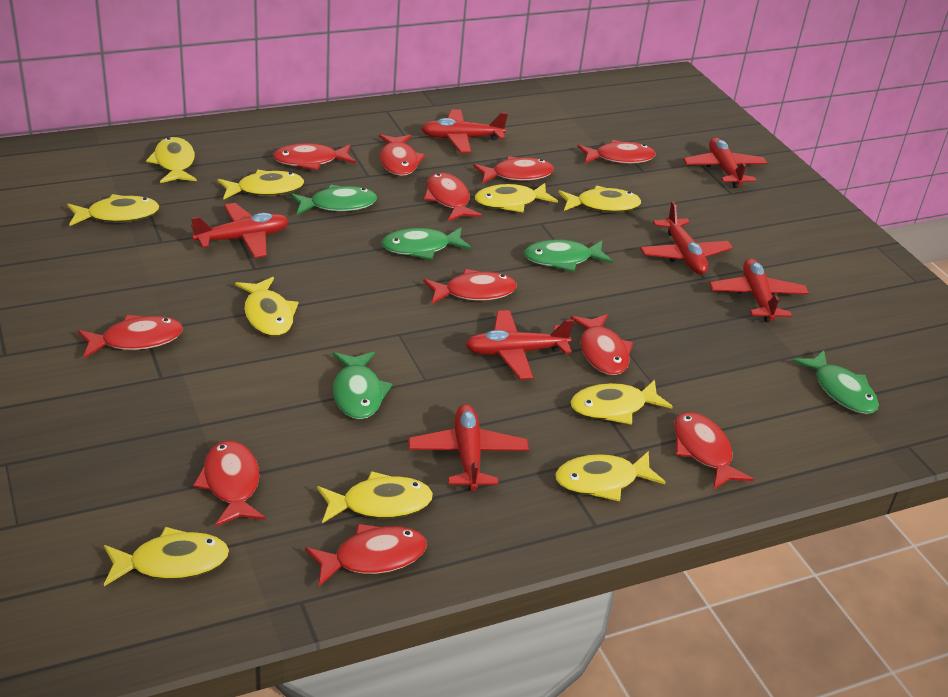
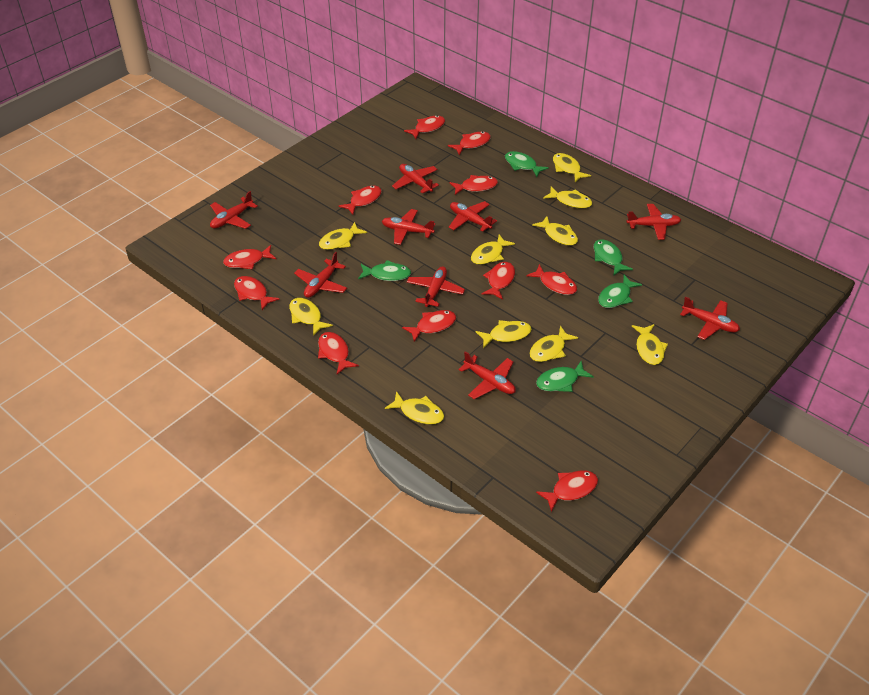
red plane: [191,203,289,258] [408,404,529,491] [421,109,508,153] [465,310,574,380] [640,201,733,274] [683,137,767,188] [709,258,809,322] = 7 -> [210,191,258,229] [294,252,347,298] [382,209,435,245] [392,164,439,194] [407,266,465,307] [449,201,497,232] [458,351,516,399] [627,204,681,240] [680,297,740,340] = 9

